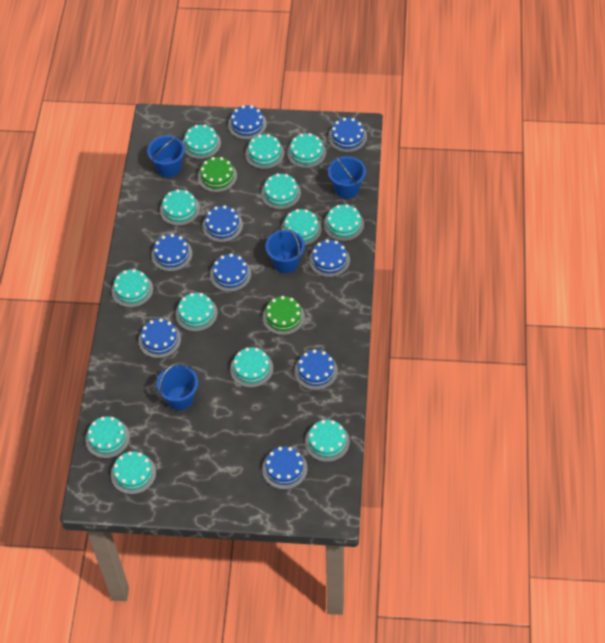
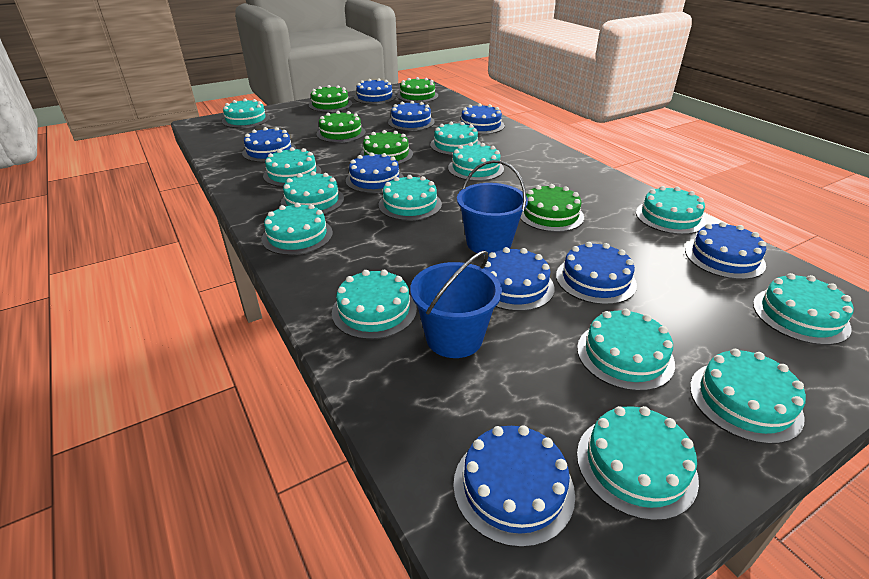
blue bucket: [147,135,185,177] [156,362,198,410] [266,226,305,273] [328,156,366,199] = 4 -> [410,250,502,358] [457,160,528,255] = 2
green cake: [198,157,237,192] [263,296,305,335] = 2 -> [309,85,352,112] [316,111,366,143] [360,130,413,164] [397,77,438,103] [520,184,584,232] = 5

